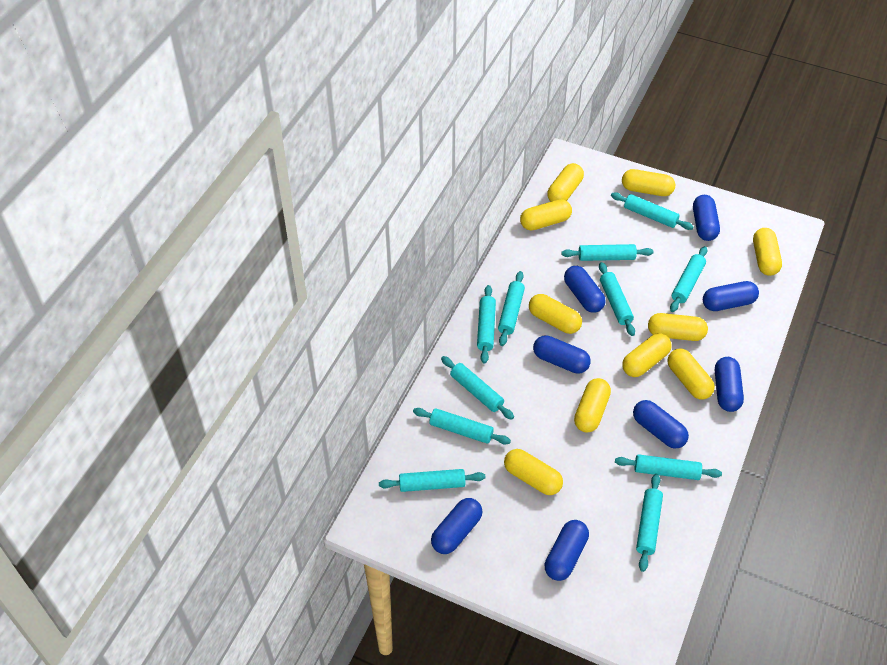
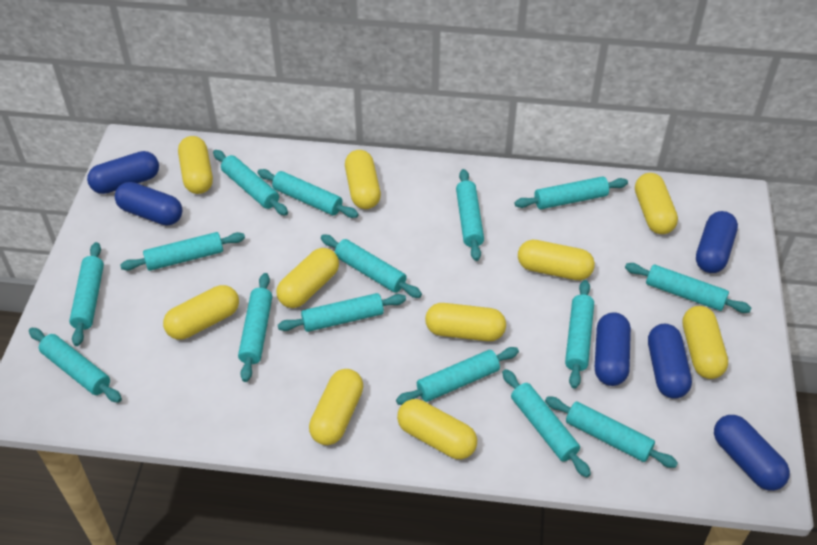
blue capsule: [431,498,482,554] [533,335,591,374] [545,520,589,581] [564,266,606,313] [633,400,689,449] [693,195,720,241] [703,281,759,311] [715,357,744,412] = 8 -> [87,151,159,194] [115,182,183,225] [595,312,631,386] [648,324,692,399] [696,211,738,273] [714,415,790,491] = 6
turquoise rolling pin: [379,469,485,492] [413,408,511,444] [441,356,514,420] [477,285,496,364] [498,271,525,346] [561,244,654,261] [599,262,635,336] [611,192,694,230] [615,454,722,480] [636,474,663,572] [670,246,707,312] = 11 -> [29,328,122,403] [69,242,104,346] [120,232,245,271] [213,150,288,216] [238,273,272,382] [257,169,359,218] [278,293,406,332] [321,235,422,298] [396,347,519,405] [456,169,484,261] [502,369,591,478] [515,176,628,209] [545,397,678,468] [565,280,594,389] [625,263,751,313] = 15

